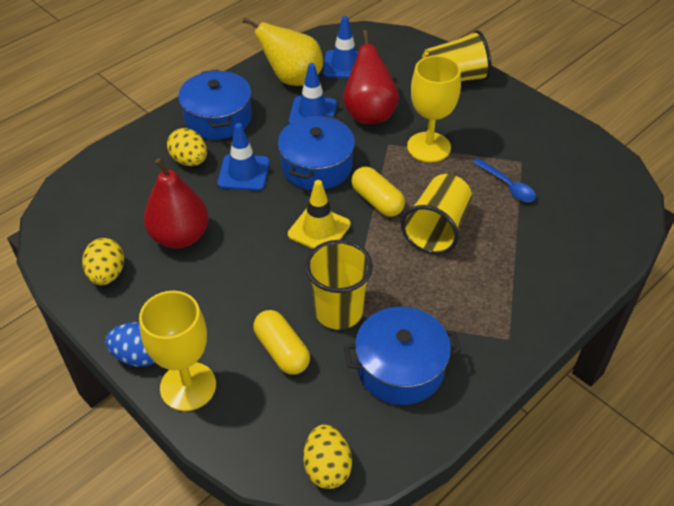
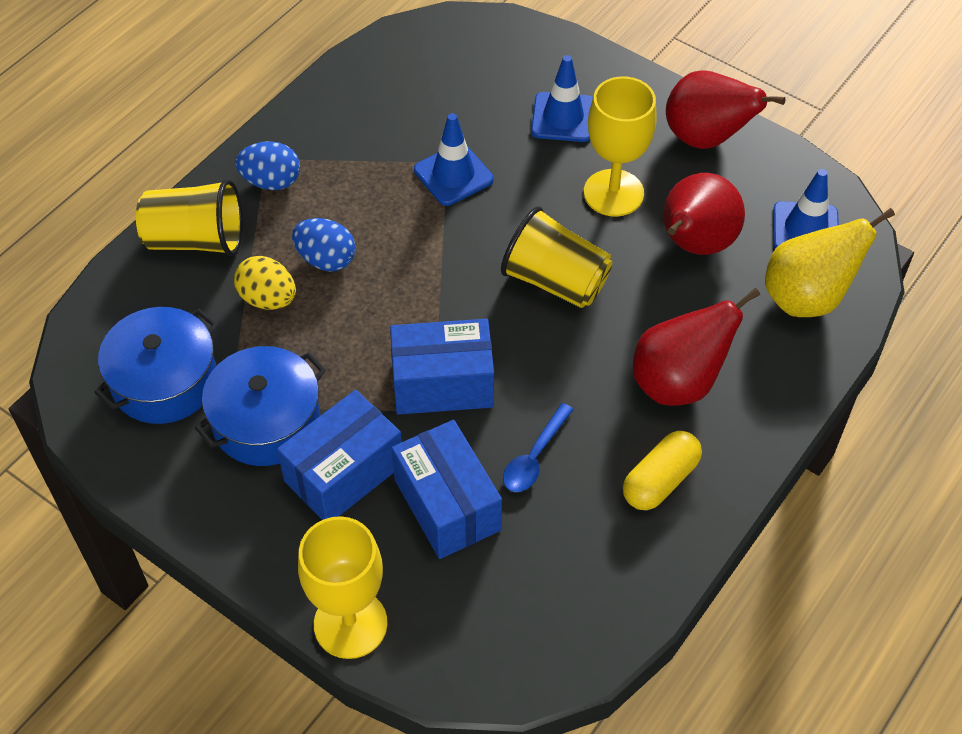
blue box: none = 0 -> [277,390,402,520] [390,319,494,414] [391,420,502,559] = 3
blue egg: [105,322,154,366] = 1 -> [235,141,300,190] [292,218,356,271] = 2
blue pot: [178,70,252,140] [278,115,355,190] [344,307,461,405] = 3 -> [94,307,218,424] [195,346,326,466] = 2
red pear: [144,158,209,248] [343,30,399,124] = 2 -> [633,288,760,406] [663,173,745,255] [666,70,785,149] = 3
yellow capsule: [253,310,310,375] [351,167,405,217] = 2 -> [623,431,702,510] = 1
yellow cup: [305,240,373,330] [401,174,472,255] [422,30,492,81] = 3 -> [136,179,242,256] [501,206,613,308] = 2
yellow egg: [82,238,124,285] [167,128,207,166] [303,424,352,489] = 3 -> [234,256,296,310] = 1
yellow traffic cone: [288,180,351,249] = 1 -> none = 0

